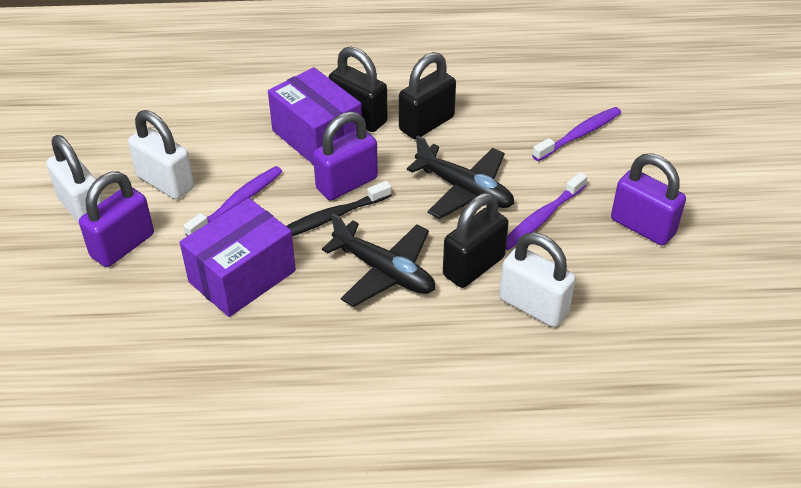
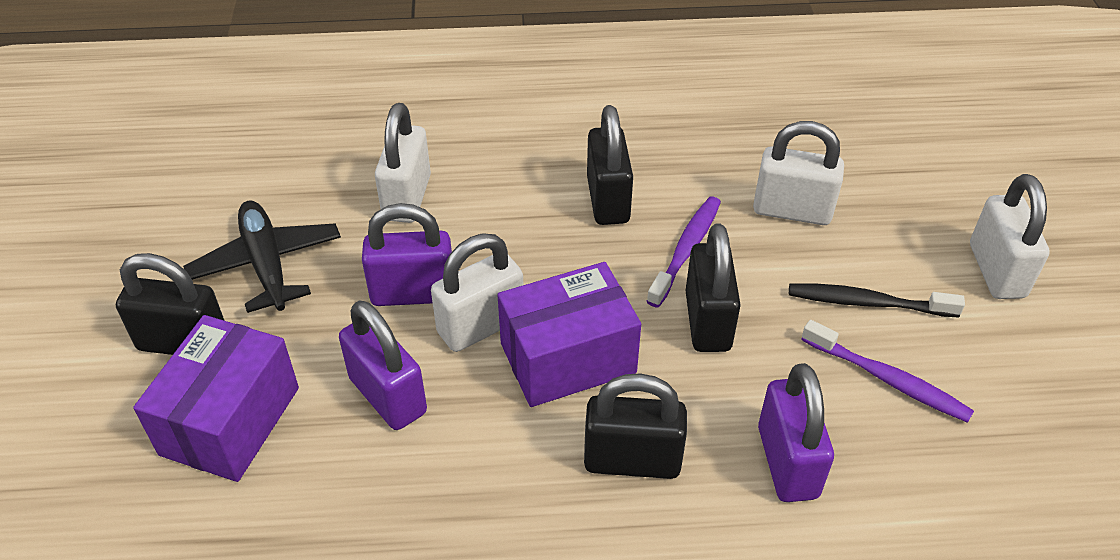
black padlock: [328,46,387,132] [399,52,456,139] [443,193,509,288] = 3 -> [116,253,225,355] [584,373,687,479] [587,105,633,225] [685,223,741,352] = 4
black plane: [322,213,435,307] [407,135,514,219] = 2 -> [183,200,341,313] = 1
purple toothbrush: [184,166,282,236] [506,172,587,250] [532,107,621,161] = 3 -> [646,196,721,307] [801,320,974,423] = 2
white padlock: [46,135,103,224] [128,110,194,199] [499,233,576,327] = 3 -> [375,103,431,223] [431,234,523,352] [753,121,844,225] [970,174,1050,299] = 4

